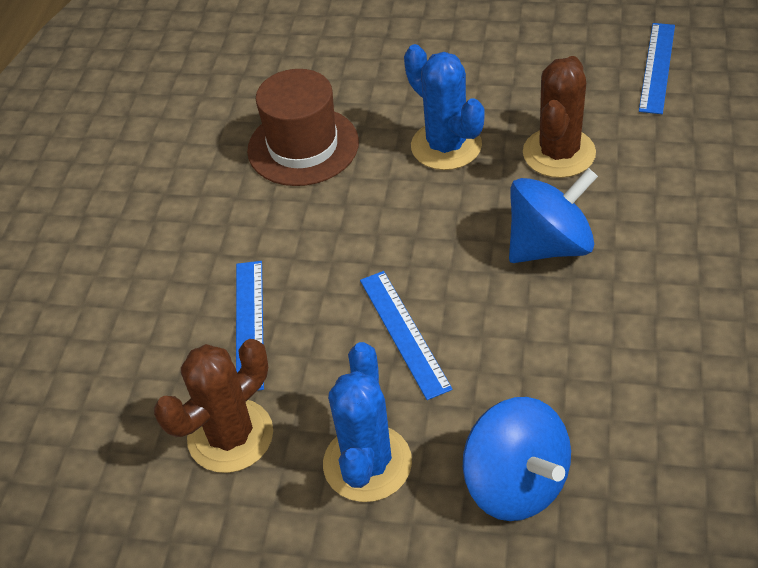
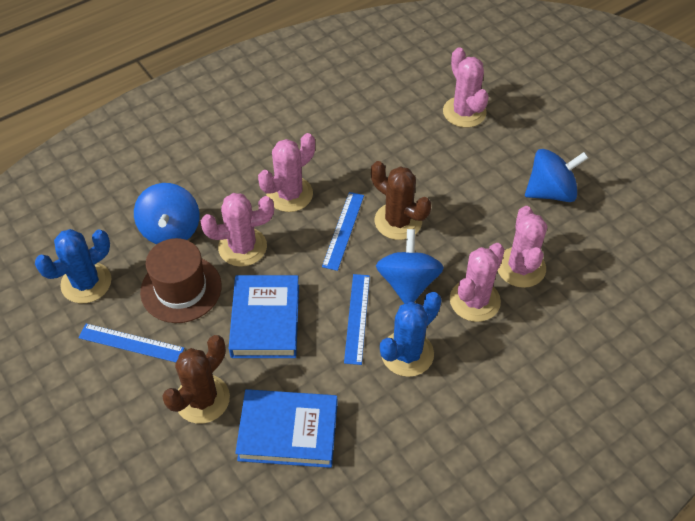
blue book: none = 0 -> [228,275,299,358] [235,389,338,468] = 2
blue spinning top: [463,397,571,521] [509,168,598,263] = 2 -> [134,183,200,244] [376,229,444,304] [525,149,588,202] = 3
pink cactus: none = 0 -> [201,193,274,267] [258,133,315,212] [443,47,489,128] [450,243,505,322] [497,206,547,288] = 5

